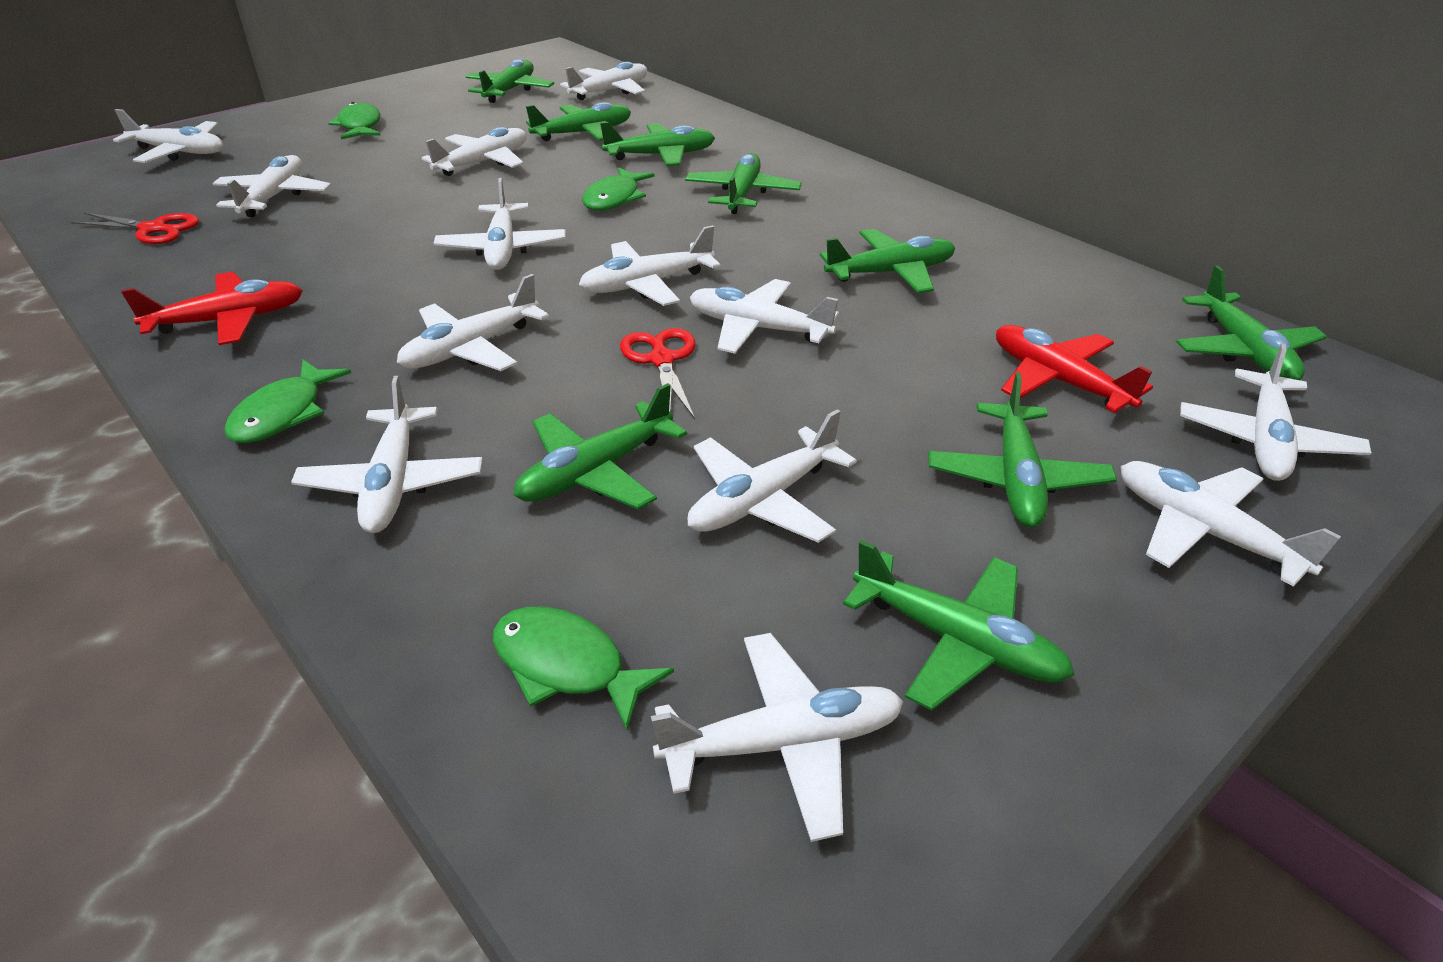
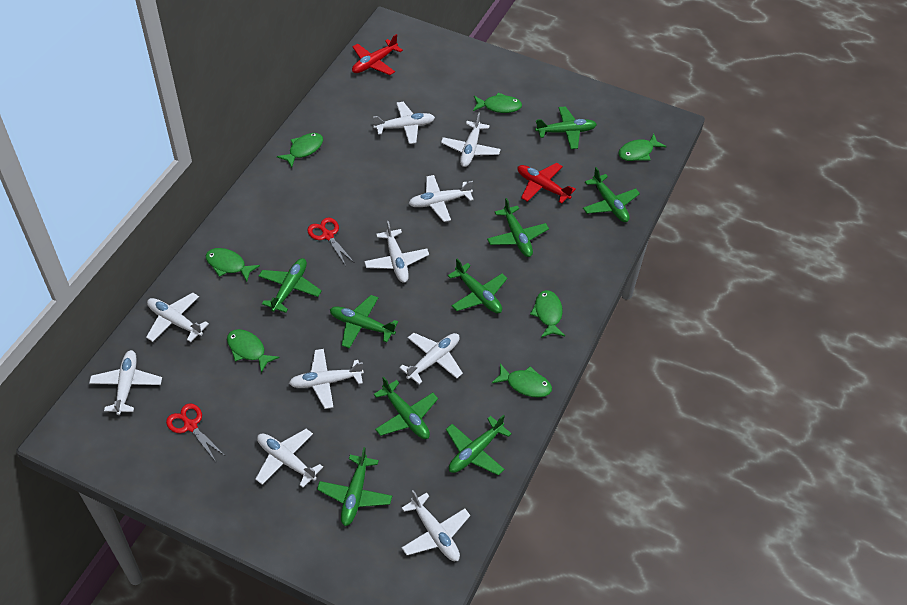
green fish: [224,360,351,443] [328,102,380,140] [493,607,674,730] [582,167,654,211] = 4 -> [206,248,260,282] [227,329,280,373] [277,133,323,168] [473,92,522,113] [492,363,552,397] [530,290,565,338] [618,134,667,161] = 7
white plane: [113,109,223,163] [213,155,331,217] [291,376,483,533] [397,274,549,371] [422,127,526,176] [434,178,566,270] [560,62,647,100] [579,225,721,306] [651,633,904,842] [687,409,857,543] [690,279,839,354] [1121,461,1341,587] [1180,343,1371,481] = 13 -> [89,350,162,415] [146,293,209,342] [255,429,323,488] [289,349,364,409] [364,221,429,283] [373,102,435,144] [399,333,463,384] [402,490,470,561] [408,175,474,222] [441,113,501,167] = 10

